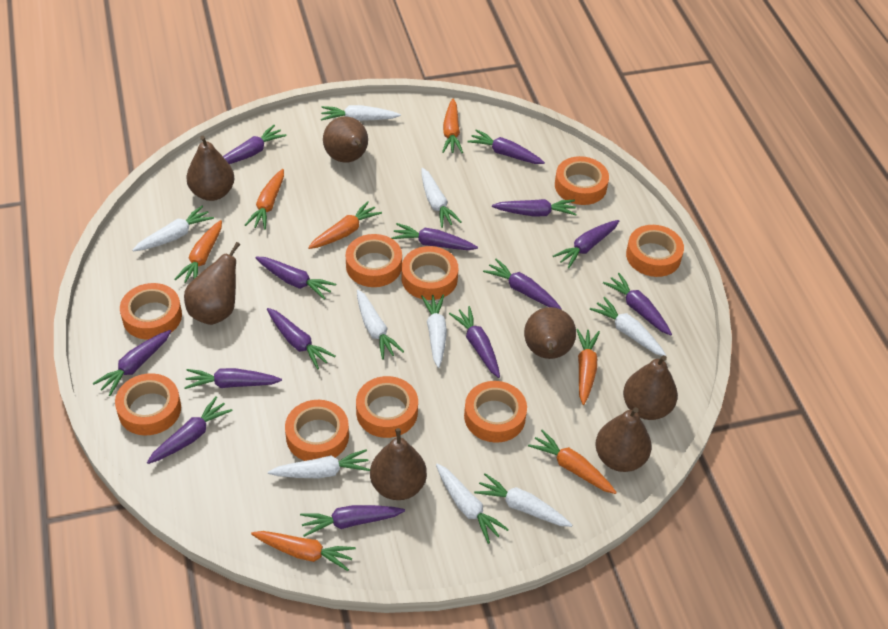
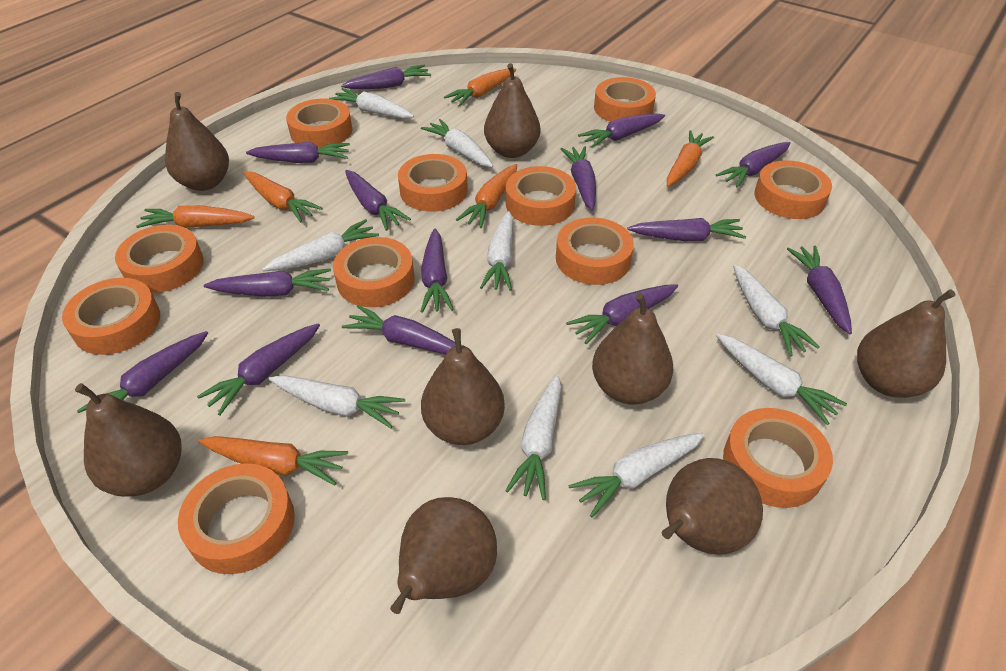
brown pear: [184,242,240,325] [186,136,235,201] [323,117,368,162] [370,428,427,500] [524,307,576,359] [595,407,652,472] [623,355,678,420] = 7 -> [75,383,182,497] [165,92,229,191] [390,497,497,614] [421,328,505,445] [484,63,540,158] [592,293,673,404] [662,458,763,555] [857,289,955,398] = 8
orange carrot: [174,220,222,283] [245,169,284,230] [251,531,356,571] [308,201,382,249] [442,99,463,153] [528,430,617,494] [576,329,600,405] = 7 -> [136,205,255,228] [198,436,348,485] [244,171,323,222] [444,68,516,106] [456,164,517,228] [667,130,714,187] = 6
orange tape: [115,373,181,435] [120,283,182,340] [285,400,349,461] [346,234,402,287] [356,376,418,438] [401,246,458,300] [464,381,527,443] [555,156,609,205] [626,225,684,277] = 9 -> [62,278,160,355] [115,225,204,293] [178,463,295,574] [286,99,352,148] [333,237,415,307] [398,154,468,212] [506,166,576,226] [556,218,634,285] [594,77,656,122] [723,408,833,508] [754,160,832,219] = 11

